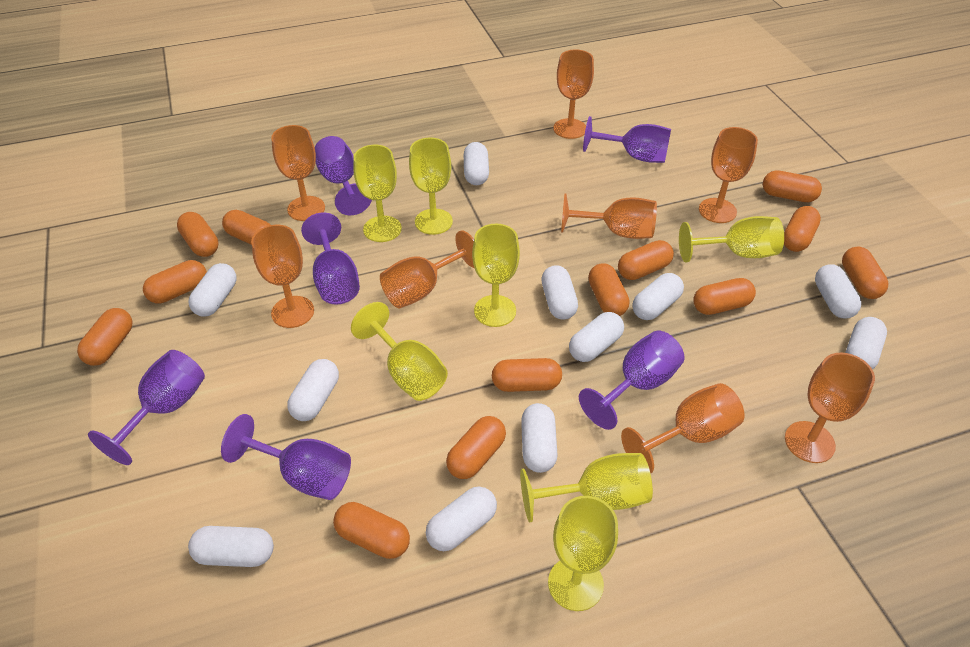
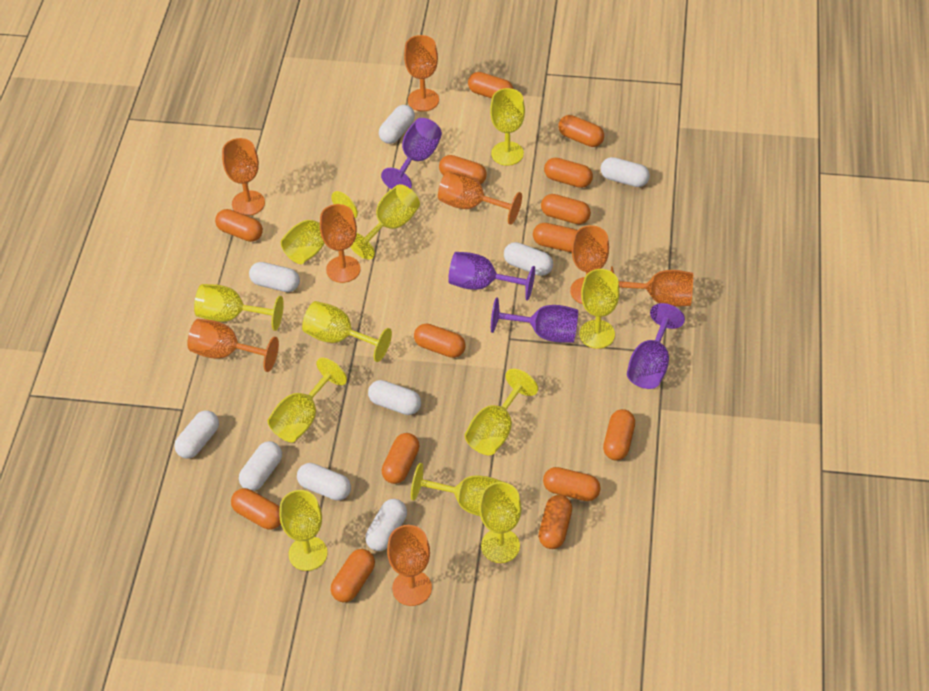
orange capsule: [77,308,133,366] [143,260,207,304] [177,212,219,257] [222,210,271,245] [333,502,410,559] [446,416,506,479] [492,358,562,392] [588,263,630,316] [618,240,674,280] [693,278,756,315] [763,170,822,202] [784,206,821,252] [842,247,888,299] = 13 -> [215,209,263,242] [231,488,281,529] [331,549,375,602] [382,433,419,484] [414,323,466,358] [439,155,487,184] [468,72,513,98] [533,223,577,252] [538,495,572,549] [541,194,591,224] [543,467,601,501] [544,158,593,188] [558,115,604,147] [603,409,635,460] = 14
purple goblet: [88,350,205,465] [221,414,351,500] [301,212,360,305] [315,136,372,215] [579,331,684,430] [583,116,671,163] = 6 -> [381,118,442,189] [448,252,535,300] [491,297,578,343] [627,303,685,389] = 4
white capsule: [188,526,274,567] [189,263,237,316] [287,359,339,421] [426,487,497,551] [464,142,489,185] [521,403,558,473] [541,265,578,319] [569,312,624,362] [632,273,684,320] [815,264,861,318] [845,317,887,369] = 11 -> [174,411,219,459] [239,441,282,491] [249,262,300,292] [297,463,351,501] [365,499,407,551] [368,380,421,415] [379,105,415,144] [504,242,553,276] [601,157,650,187] = 9
yellow goblet: [351,302,448,401] [353,145,402,242] [409,138,453,235] [472,224,520,327] [520,453,653,522] [548,496,618,611] [679,216,784,262] = 7 -> [194,284,284,331] [268,358,347,442] [279,490,328,571] [280,191,358,264] [302,301,392,362] [350,184,420,260] [411,463,506,516] [465,369,538,455] [479,482,521,563] [490,88,525,166] [580,269,620,349] = 11

